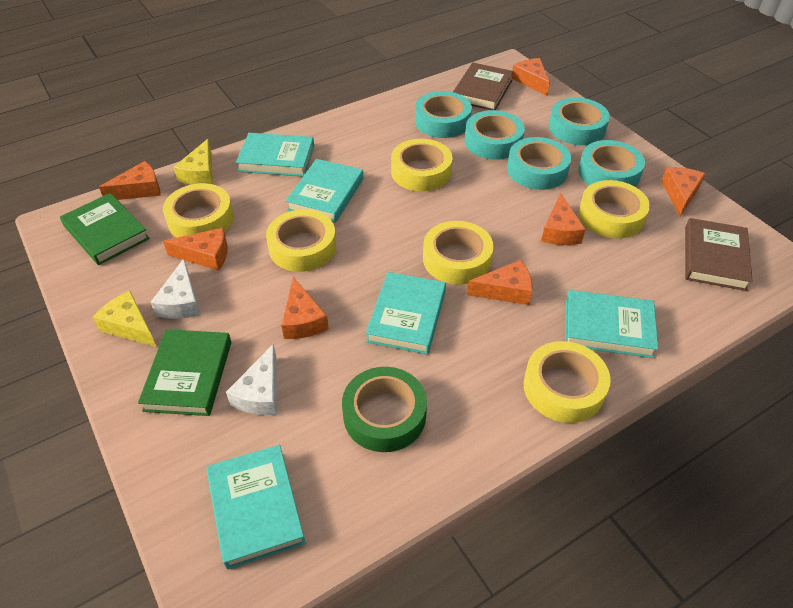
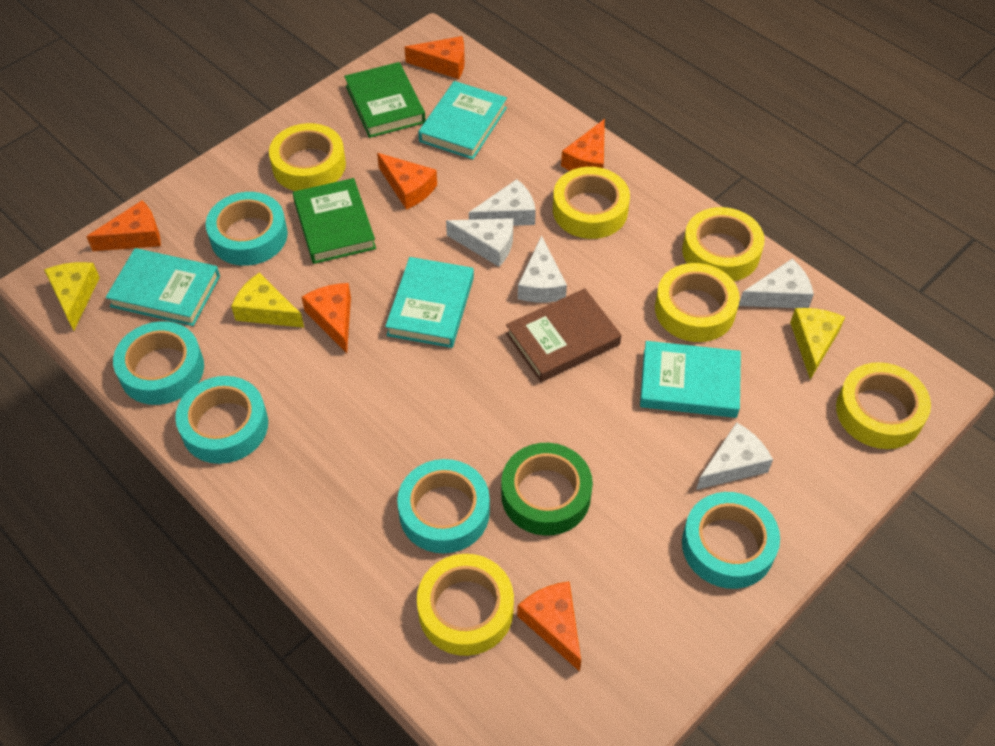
brown book: [453,63,514,110] [685,218,752,291] = 2 -> [506,288,621,382] = 1
orange cheese: [99,161,161,200] [163,228,228,271] [281,277,329,339] [467,260,532,305] [511,58,550,96] [541,193,586,245] [661,167,706,216] = 7 -> [86,200,161,251] [302,283,351,353] [377,153,437,210] [404,36,465,79] [517,581,581,672] [561,119,605,171] = 6
turquoise book: [206,445,306,569] [236,133,314,177] [286,159,363,223] [366,272,446,354] [565,290,658,358] = 5 -> [106,248,220,326] [385,257,474,348] [418,81,507,160] [640,341,741,418] = 4
white cheese: [150,258,200,319] [226,344,277,415] = 2 -> [446,218,513,267] [469,179,536,226] [518,235,567,303] [696,422,773,490] [739,259,814,308] = 5
yellow cheese: [92,291,157,347] [173,139,213,185] = 2 -> [44,262,100,331] [231,273,304,328] [790,308,845,380] = 3

